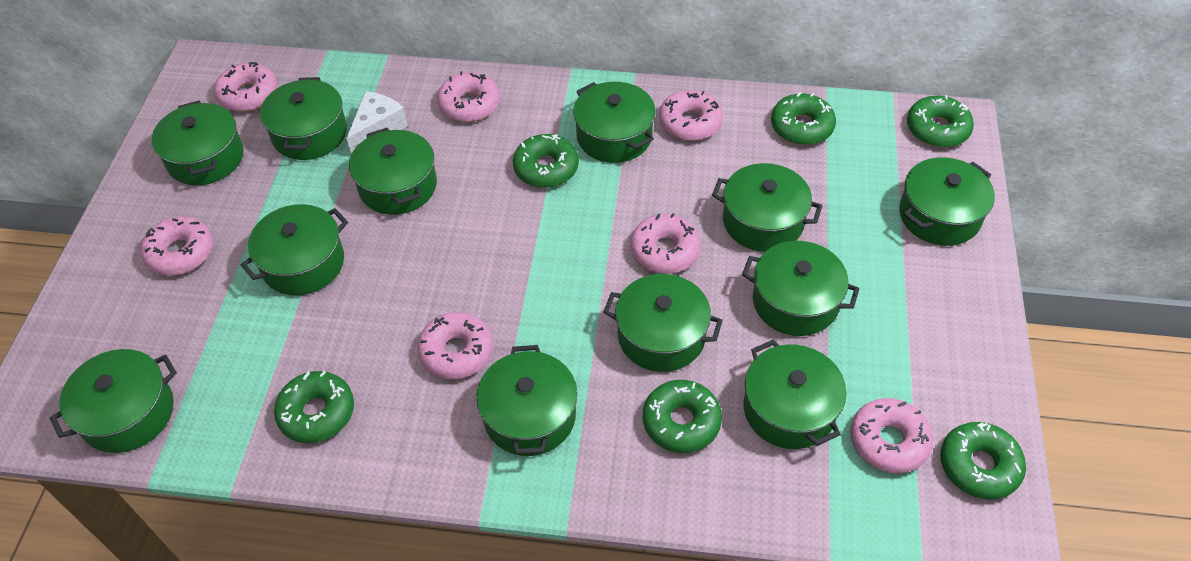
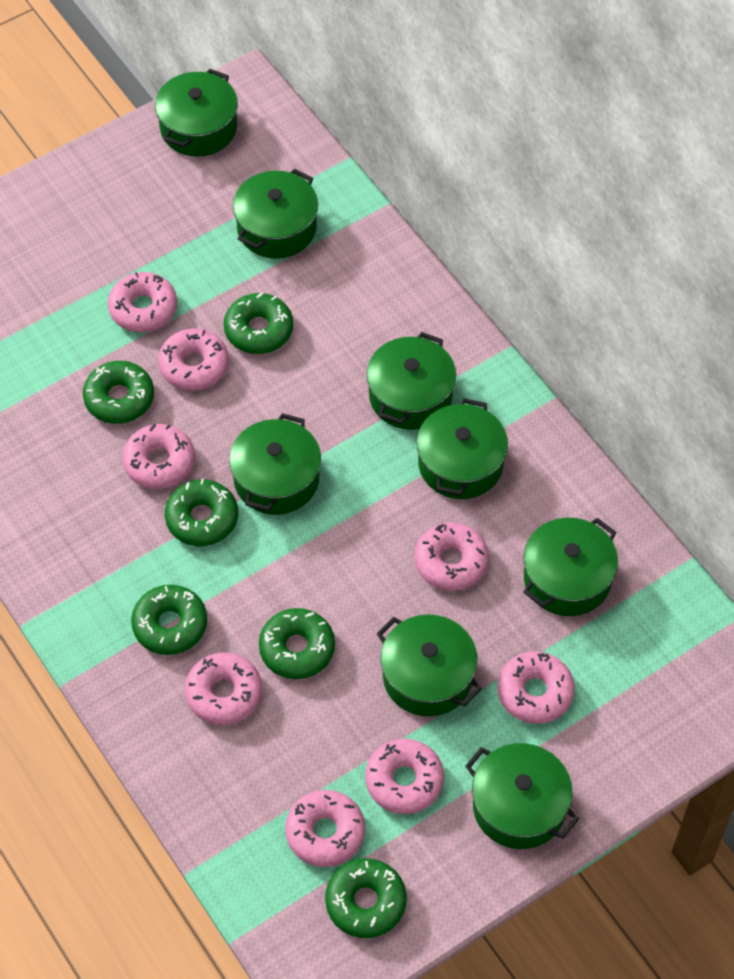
green pot: [50,349,177,453] [152,101,244,185] [241,204,348,296] [260,77,347,160] [349,128,437,215] [476,345,577,456] [573,82,656,163] [604,274,723,372] [712,163,822,252] [742,241,859,336] [743,339,847,449] [899,157,995,246] = 12 -> [155,69,238,156] [229,413,321,515] [233,168,318,259] [366,332,456,430] [376,615,482,716] [417,398,508,499] [465,743,579,849] [523,518,618,616] = 8
pink donut: [140,216,213,276] [214,62,278,112] [417,312,493,379] [437,71,500,122] [631,213,701,274] [659,90,723,141] [850,398,933,473] = 7 -> [108,272,177,332] [122,424,195,489] [158,328,229,390] [185,652,262,725] [285,790,365,867] [365,739,444,814] [414,522,489,591] [497,651,575,724] = 8
white cheese: [346,91,408,155] = 1 -> none = 0

